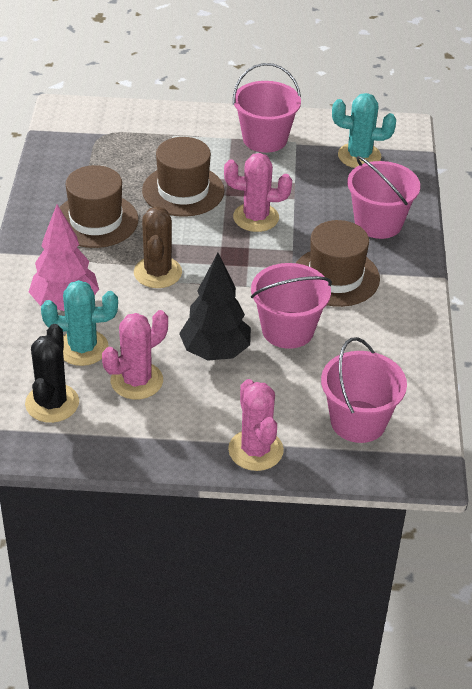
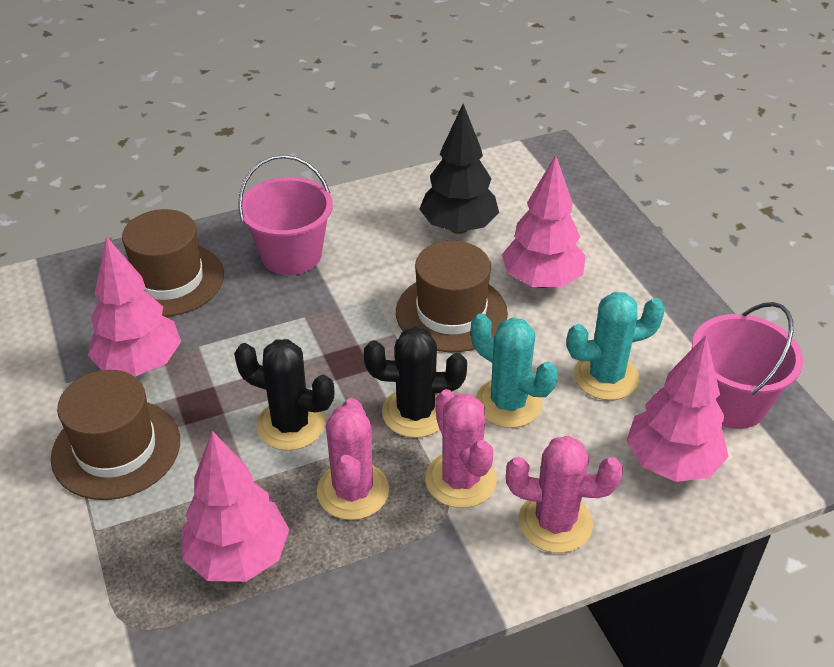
black cactus: [25,324,79,423] = 1 -> [234,339,335,450] [364,327,467,438] = 2
brown cactus: [134,206,182,288] = 1 -> none = 0
pink bucket: [233,63,301,153] [251,263,332,349] [321,337,407,443] [347,156,420,239] = 4 -> [238,155,333,275] [692,302,803,429] = 2
pink tree: [29,204,99,311] = 1 -> [88,236,181,376] [182,431,289,582] [502,155,586,288] [626,335,729,482] = 4

